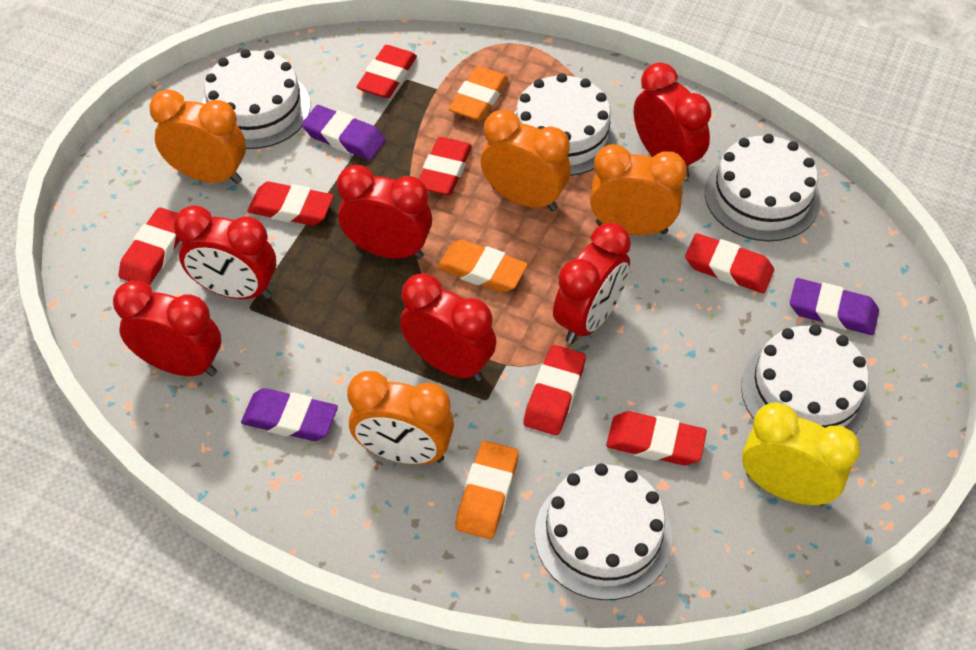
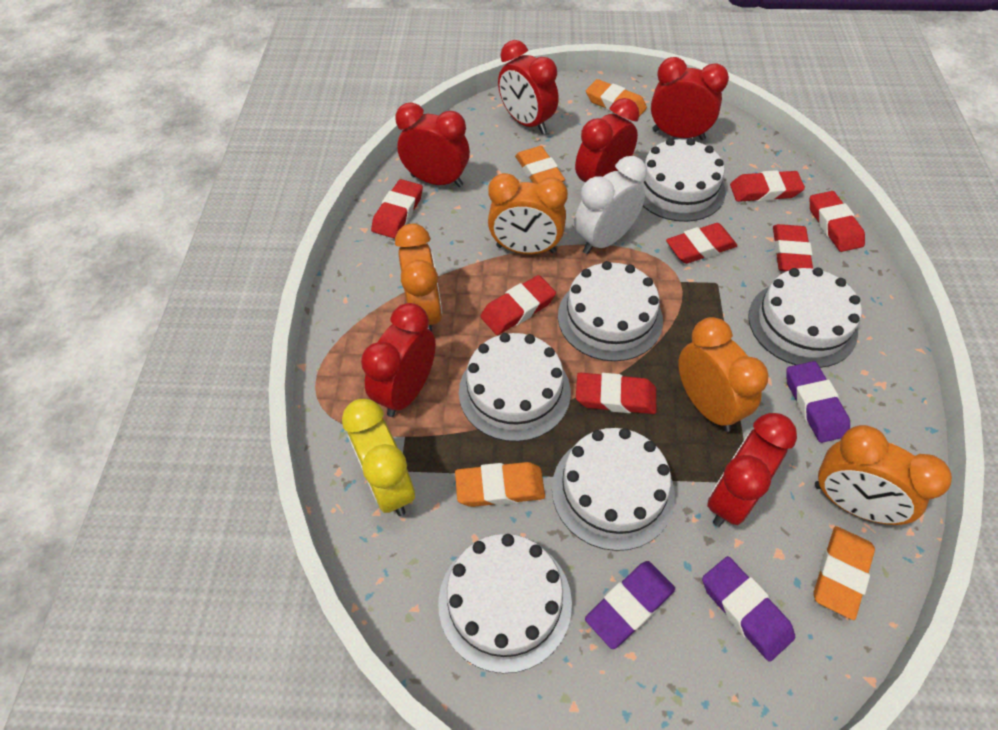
orange eraser: [437,240,528,293] [449,66,508,121] [455,441,519,539] = 3 -> [455,462,545,507] [515,146,565,184] [586,79,647,117] [813,526,875,620] = 4
white cake: [202,49,310,149] [514,73,618,176] [535,463,673,600] [705,134,821,241] [741,325,871,434] = 5 -> [438,534,572,673] [459,333,571,442] [552,428,675,551] [558,261,663,361] [638,138,726,222] [748,268,862,368] = 6
white clock: none = 0 -> [574,156,647,254] = 1

